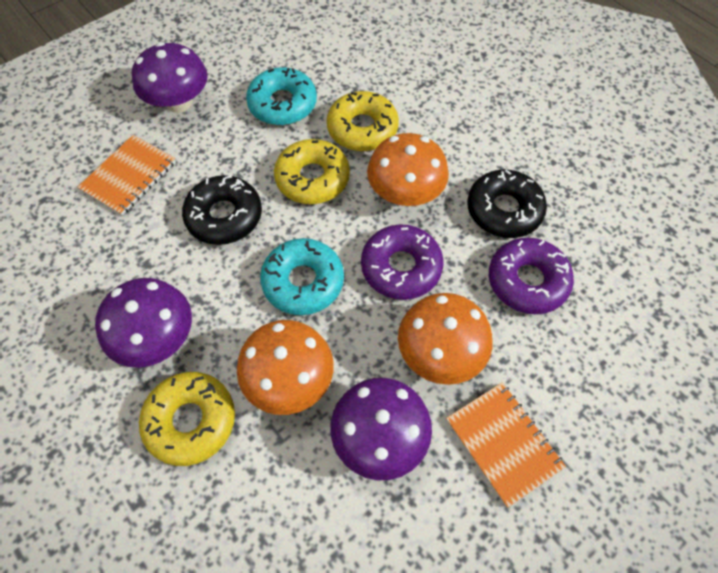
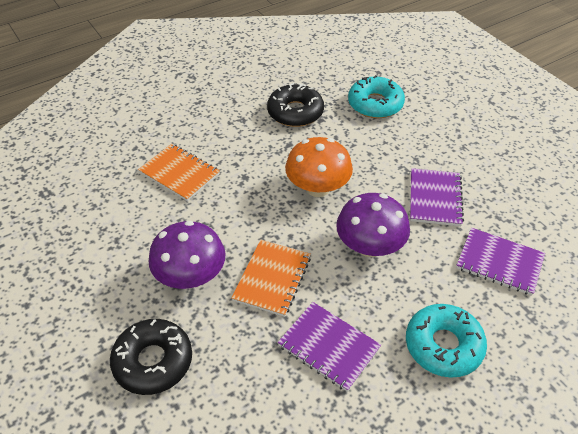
orange mushroom: [237,320,334,415] [367,133,449,206] [398,293,493,385] = 3 -> [285,137,353,197] = 1
purple donut: [361,224,443,300] [489,238,574,314] = 2 -> none = 0
purple mushroom: [95,278,192,368] [132,42,208,113] [331,378,432,480] = 3 -> [148,221,226,289] [336,193,410,257] = 2
purple notebook: none = 0 -> [278,302,381,392] [410,168,464,226] [456,228,545,296] = 3
yellow donut: [139,372,235,466] [274,139,350,204] [327,91,399,151] = 3 -> none = 0

